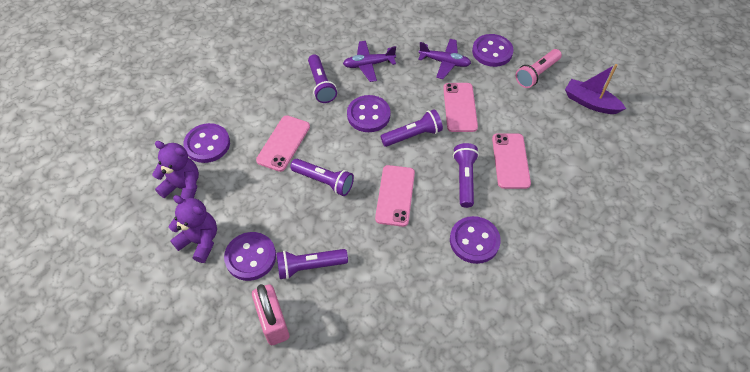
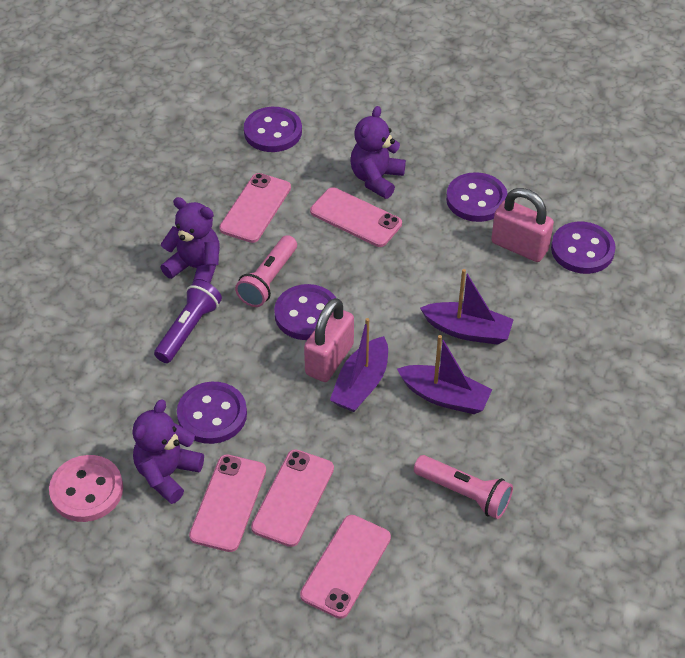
pink button: none = 0 -> [49,455,123,522] = 1
pink flashlight: [516,49,562,88] = 1 -> [235,235,297,307] [414,455,513,519] = 2
pink padlock: [252,284,289,345] = 1 -> [304,298,354,382] [491,188,554,262] = 2
pink phone: [256,115,310,172] [375,165,415,227] [443,83,478,132] [492,133,531,189] = 4 -> [189,455,266,552] [219,173,291,243] [251,449,334,547] [300,515,391,619] [310,187,402,247] = 5
purple boat: [565,64,626,114] = 1 -> [330,318,388,412] [397,335,492,414] [420,269,514,345] = 3
purple flashlight: [277,249,348,279] [290,159,354,196] [308,55,337,103] [381,109,443,147] [453,143,479,208] = 5 -> [154,280,222,363] = 1
purple plane: [343,41,396,82] [418,39,471,79] = 2 -> none = 0
purple teddy bear: [152,141,199,200] [169,195,217,263] = 2 -> [133,399,204,504] [160,197,220,284] [351,106,406,199] = 3

